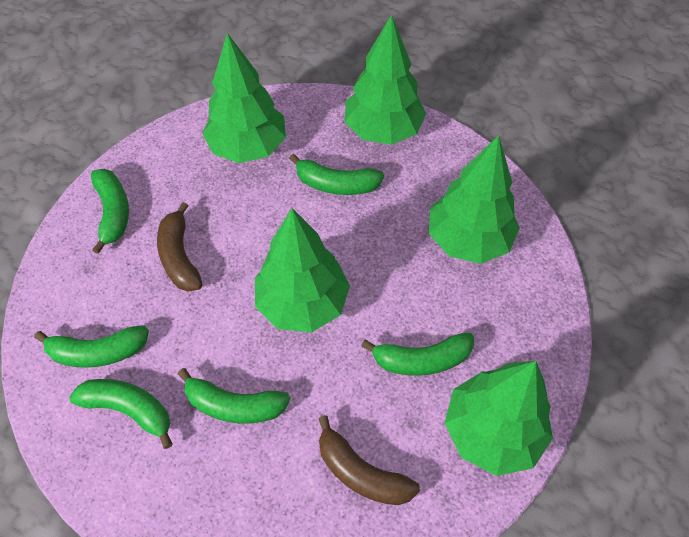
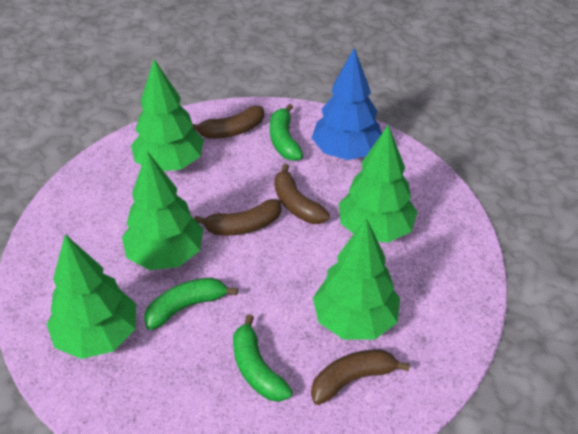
blue tree: none = 0 -> [312,48,382,160] = 1
brown banana: [157,202,203,292] [318,415,420,505] = 2 -> [192,106,264,139] [194,199,281,236] [274,164,330,224] [311,349,410,405] = 4
green banana: [34,326,149,368] [69,379,173,449] [91,169,129,254] [178,368,290,424] [289,154,384,195] [361,332,474,376] = 6 -> [144,277,238,330] [233,314,293,402] [270,104,303,161] = 3

